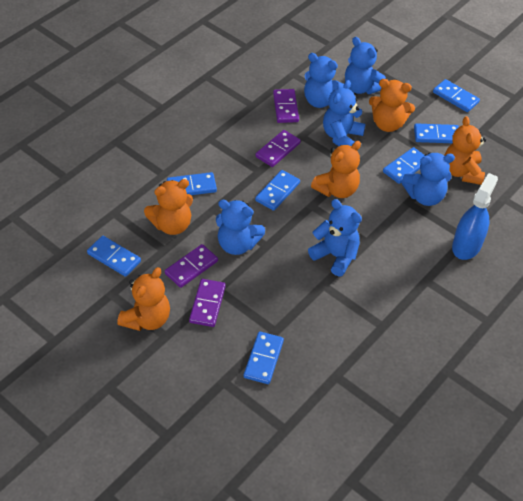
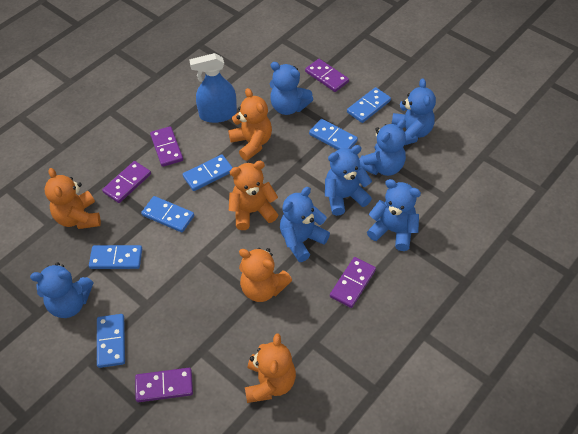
blue domino: [87,236,141,277] [167,172,217,195] [244,331,284,384] [255,170,300,211] [383,147,425,184] [414,123,459,143] [433,79,480,112] = 7 -> [89,245,142,269] [97,314,125,368] [141,196,194,232] [182,155,233,191] [309,119,358,150] [347,87,391,123] = 6
blue teddy bear: [216,200,265,255] [304,53,344,108] [308,199,362,276] [323,80,366,146] [345,37,386,94] [401,153,455,206] = 6 -> [30,262,94,318] [270,62,313,115] [280,187,330,262] [325,145,372,216] [359,119,406,176] [367,179,421,251] [392,78,436,145] = 7
purple domino: [165,244,218,288] [189,279,226,327] [256,130,301,167] [273,89,299,123] = 4 -> [102,161,151,203] [135,368,193,402] [150,126,183,167] [305,59,349,92] [330,257,376,308] = 5

